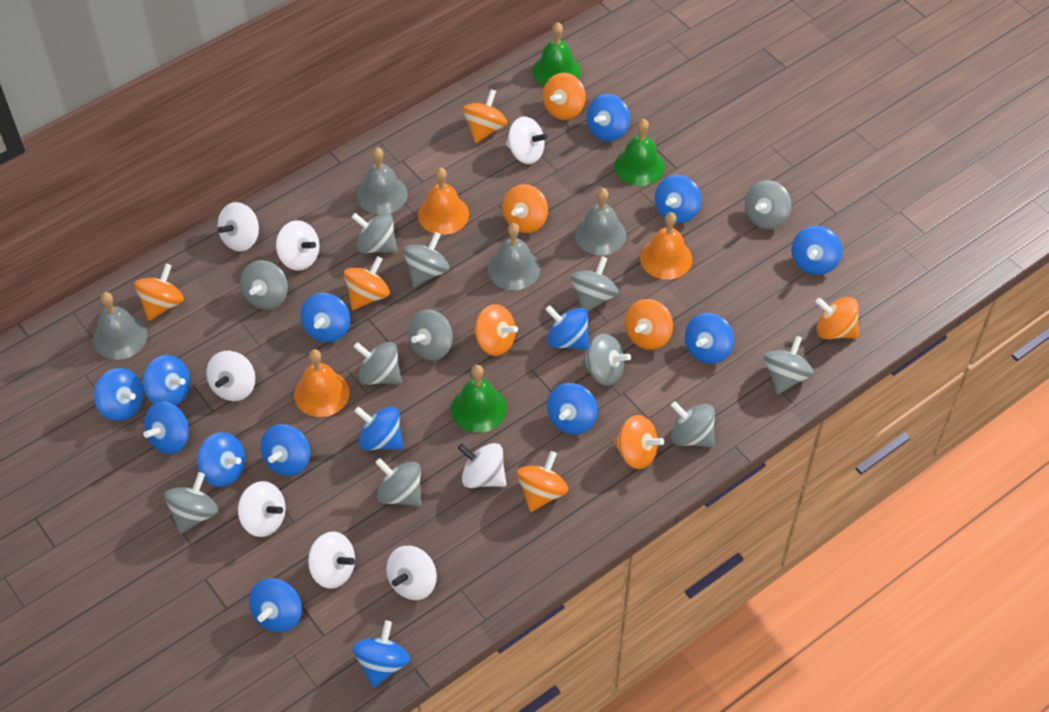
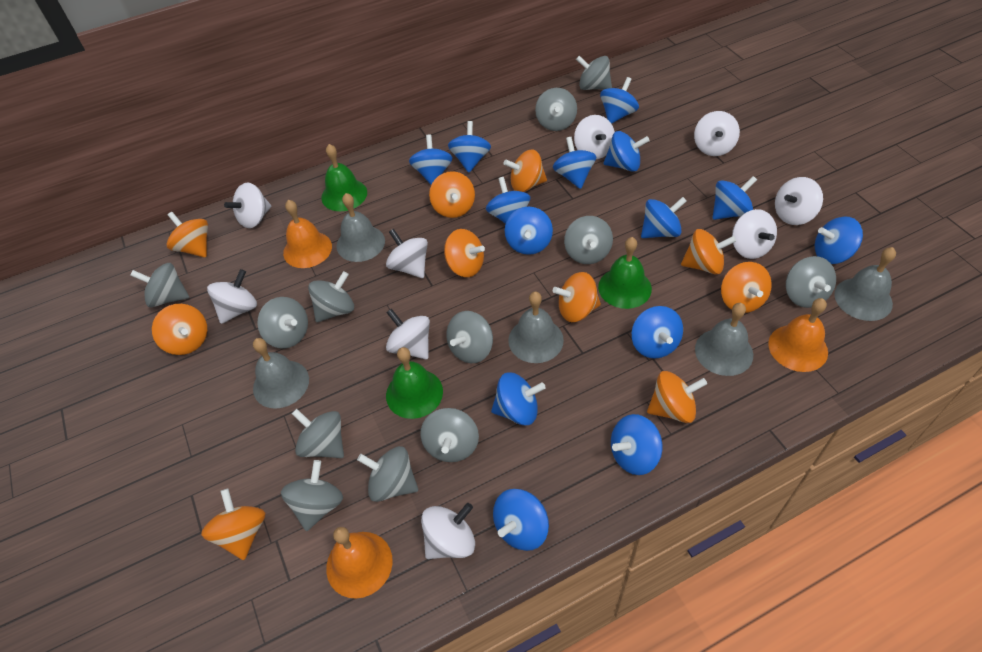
blue spinning top: [94,368,144,421] [143,355,190,405] [143,402,189,454] [197,432,245,487] [249,578,302,632] [260,424,310,476] [300,293,350,342] [352,620,410,688] [354,406,403,450] [545,305,589,350] [547,383,597,434] [586,94,630,142] [655,174,701,223] [685,313,734,364] [792,226,842,275] = 15 -> [409,134,453,185] [448,121,491,173] [486,177,531,224] [491,372,546,425] [493,489,549,551] [505,207,553,255] [553,137,596,189] [600,77,639,124] [603,131,650,172] [611,414,663,475] [632,306,683,359] [641,197,687,238] [712,176,757,220] [815,217,863,264] = 14
grey bell: [93,292,147,360] [357,148,408,215] [488,223,540,290] [574,188,626,255] = 4 -> [253,338,309,409] [337,193,385,262] [508,291,564,363] [695,303,753,376] [834,247,896,321] = 5
white spinning top: [206,351,255,401] [218,202,259,252] [238,481,286,537] [276,220,319,271] [308,531,355,589] [386,546,437,600] [458,443,506,488] [506,116,548,164] = 8 -> [207,269,257,324] [224,182,271,228] [386,229,428,278] [386,309,430,359] [421,503,475,559] [574,115,615,159] [694,111,740,156] [732,209,777,259] [775,177,823,225] = 9

